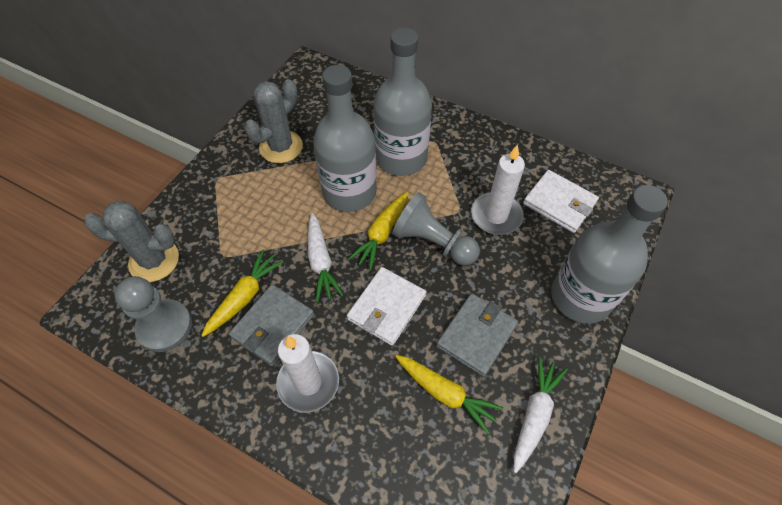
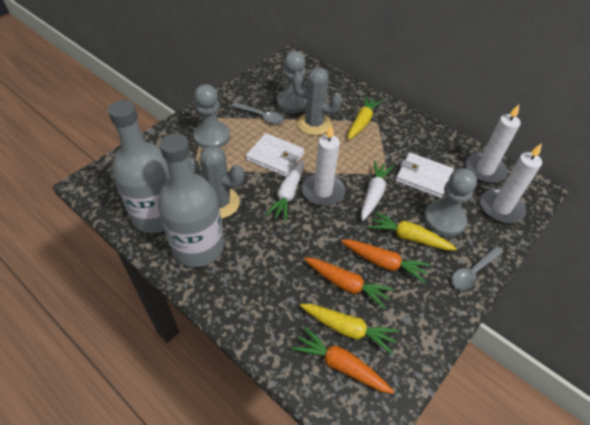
grey bottle: [313,65,377,212] [373,28,432,176] [551,185,668,324] = 3 -> [108,100,169,233] [158,133,224,267] = 2
grey pawn: [114,276,192,352] [392,192,480,266] = 2 -> [193,84,230,149] [277,51,306,113] [424,168,477,237] = 3
grey spoon: none = 0 -> [231,102,284,124] [451,246,503,290] = 2
grey wallet: [229,284,314,366] [436,293,518,377] = 2 -> none = 0
orange carrot: none = 0 -> [292,327,394,394] [304,257,394,309] [341,239,431,283] = 3
white candle: [276,334,339,412] [471,145,525,235] = 2 -> [302,124,345,206] [465,104,521,183] [480,143,542,223] = 3

